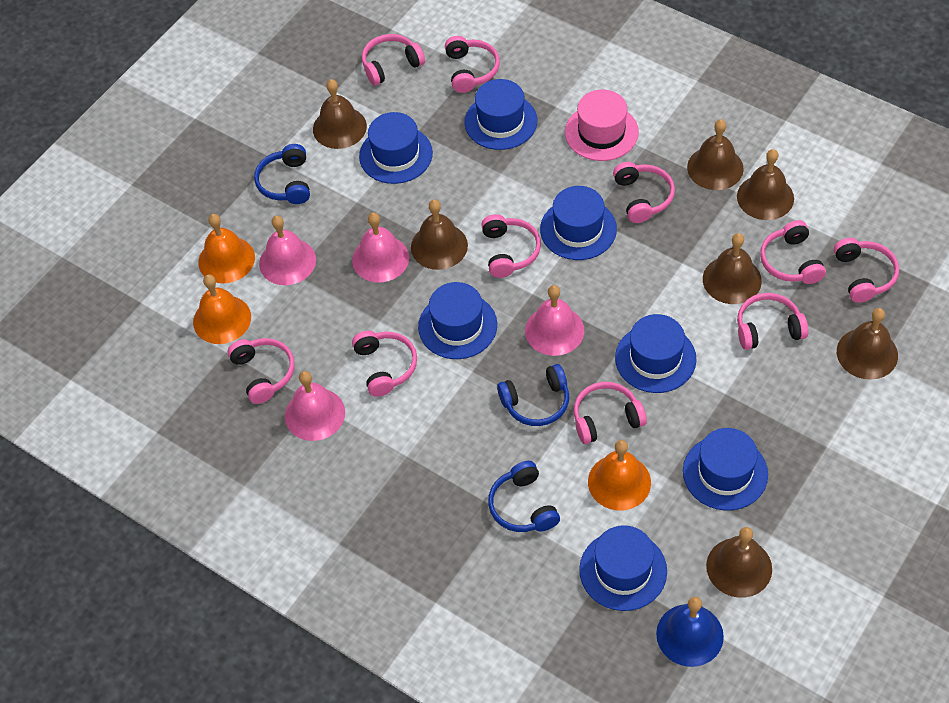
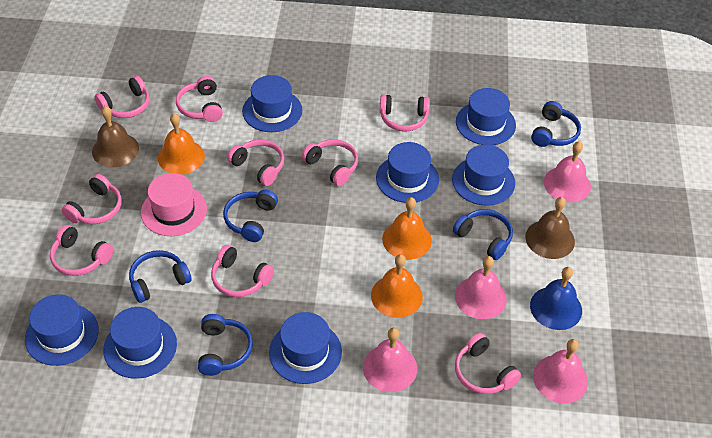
blue headphones: [254,144,310,204] [488,461,560,532] [497,364,569,426] = 3 -> [129,250,192,303] [198,314,253,376] [223,190,278,242] [453,209,513,260] [531,101,581,147] = 5
brown bell: [313,79,367,149] [411,199,468,270] [687,119,744,190] [703,233,762,304] [706,527,772,598] [737,149,794,220] [837,308,898,380] = 7 -> [92,106,139,167] [525,197,575,259] = 2
pink headphones: [228,338,294,404] [352,331,417,397] [362,34,425,85] [445,36,500,93] [481,214,541,278] [574,382,647,444] [613,162,675,223] [737,293,808,350] [760,220,826,284] [834,238,899,303] = 10 -> [50,225,113,276] [61,174,122,224] [95,76,150,118] [176,76,223,122] [211,245,274,297] [227,139,284,186] [302,139,358,186] [380,95,430,131] [455,333,521,394] = 9

